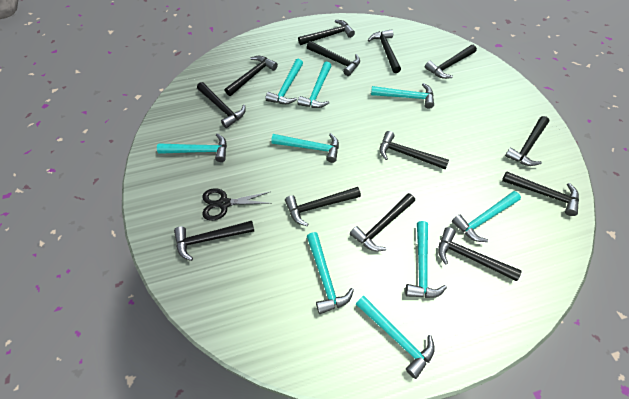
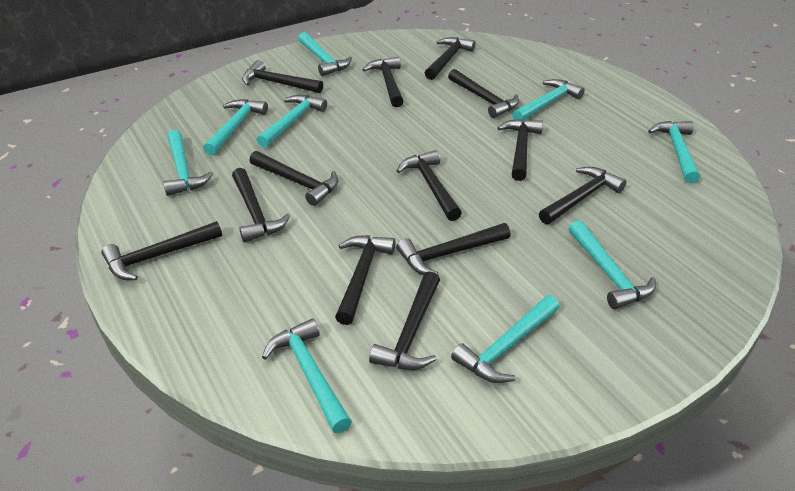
black scissors: [202,188,272,221] = 1 -> none = 0

